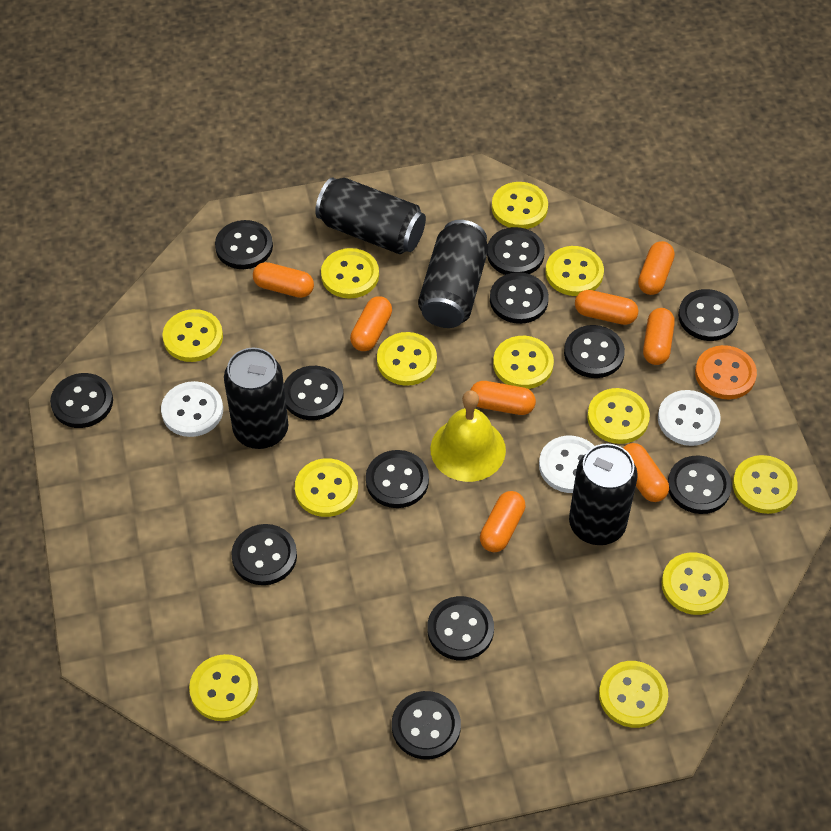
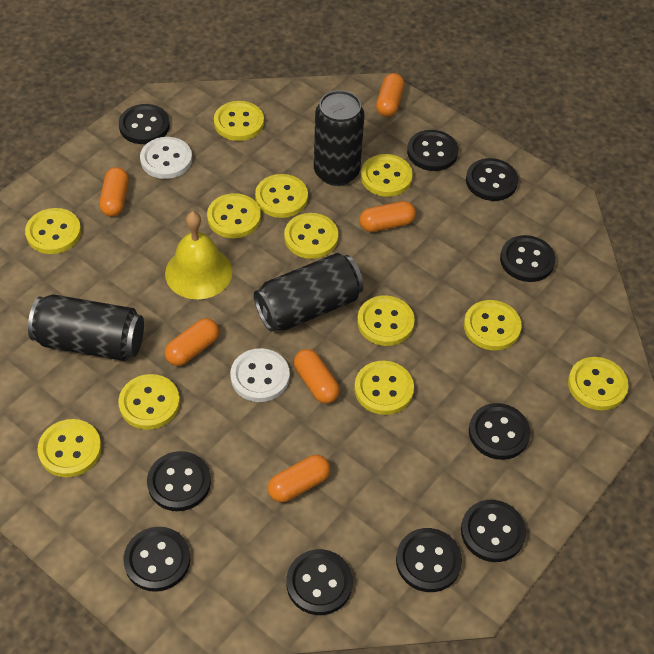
black button: [50,373,113,428] [215,220,273,269] [231,524,297,585] [284,366,344,420] [366,450,429,508] [392,691,461,759] [427,596,494,661] [487,227,545,275] [490,272,549,324] [564,325,625,378] [668,456,732,514] [678,289,739,341] = 12 -> [119,104,170,144] [123,527,190,592] [147,451,211,511] [287,549,353,615] [396,528,462,592] [407,130,458,171] [461,500,526,562] [466,158,518,201] [469,403,530,460] [500,235,556,282] = 10
black can: [224,348,288,449] [315,177,426,254] [418,220,488,328] [569,443,638,545] = 4 -> [28,295,144,361] [254,253,364,332] [314,90,364,186] = 3
orange button: [695,345,757,399] = 1 -> none = 0
orange capsule: [253,262,314,298] [350,296,392,351] [471,381,536,415] [480,491,525,552] [575,290,638,325] [623,443,669,502] [638,241,675,295] [643,308,675,365] = 8 -> [99,167,129,217] [165,318,219,366] [268,455,330,502] [294,349,340,404] [359,201,416,232] [376,73,405,117] = 6
white button: [161,381,223,437] [539,436,594,493] [658,390,721,446] = 3 -> [140,137,192,179] [230,348,290,402] = 2

